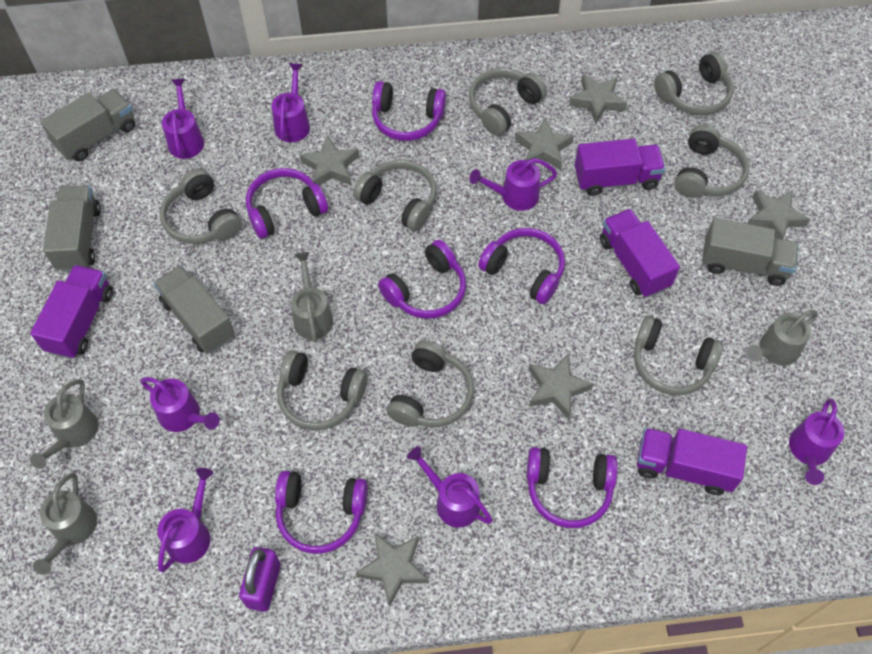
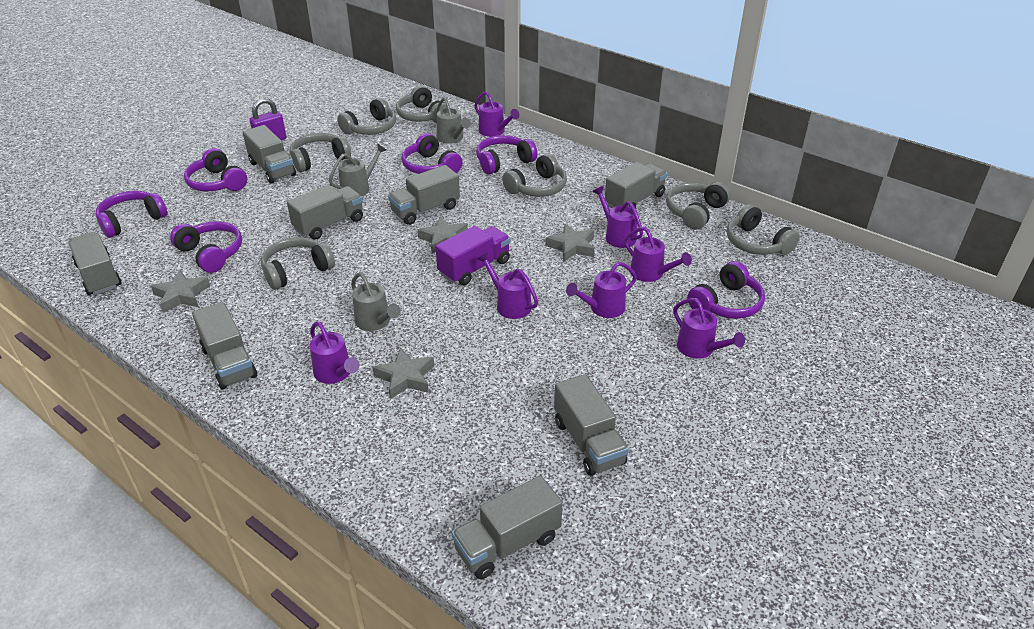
grey headphones: [160,169,242,244] [277,350,368,430] [353,160,437,231] [387,341,474,427] [469,68,547,136] [634,315,723,395] [654,52,734,115] [675,125,749,198] = 8 -> [261,237,335,290] [290,133,351,172] [337,98,396,135] [396,86,447,123] [502,153,567,197] [666,182,731,229] [727,204,800,255] = 7
grey star: [300,136,359,186] [355,532,429,607] [515,118,574,170] [528,354,593,419] [569,74,627,124] [747,190,811,239] = 6 -> [151,270,210,313] [373,348,434,399] [418,217,468,254] [545,224,595,262] = 4
grey truck: [41,89,135,161] [43,185,101,272] [154,265,235,353] [702,218,798,286] = 4 -> [69,232,122,295] [192,302,257,390] [243,125,296,184] [287,185,363,240] [388,165,460,225] [452,476,563,579] [554,374,629,476] [605,162,667,209] = 8
grey watering can: [30,379,98,469] [33,473,97,575] [291,252,333,343] [747,310,818,366] = 4 -> [329,144,386,196] [351,272,401,331] [437,97,471,144] = 3
purple truck: [30,265,113,359] [575,139,665,196] [600,209,680,298] [637,428,747,495] = 4 -> [435,226,510,285] = 1

